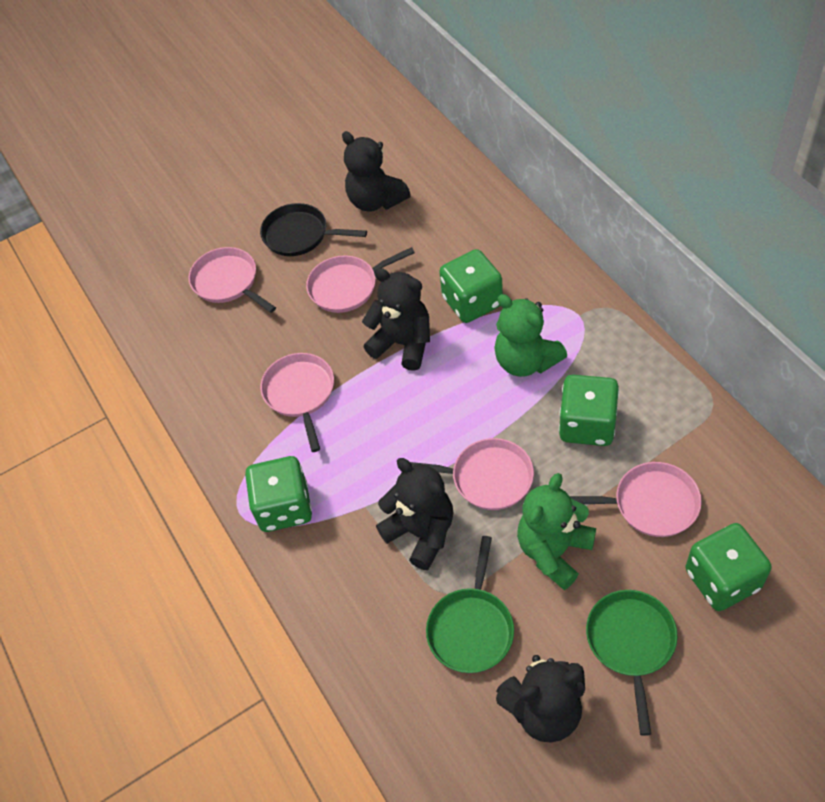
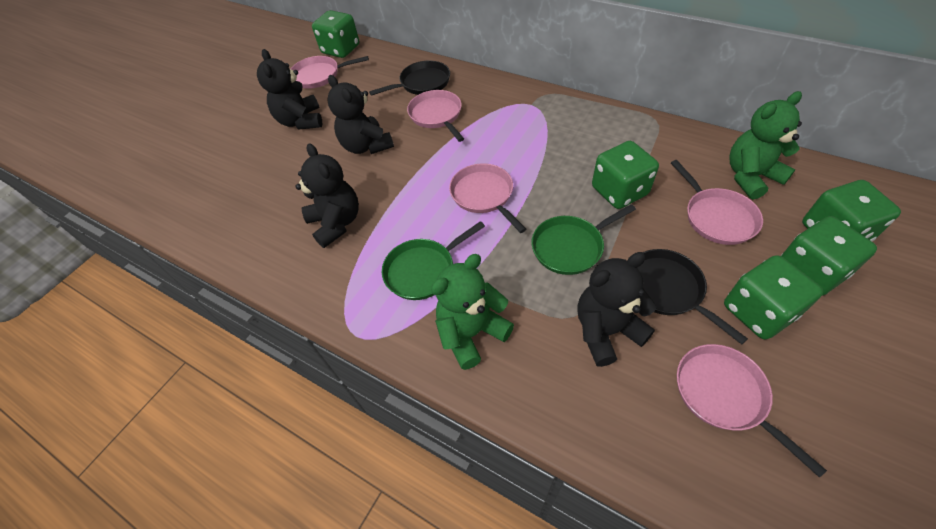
black pan: [260,203,367,256] = 1 -> [369,61,450,96] [637,249,748,345] = 2
green dice: [245,456,312,532] [439,249,503,323] [559,375,619,446] [685,523,772,611] = 4 -> [312,10,359,58] [592,141,659,209] [724,255,823,340] [781,216,877,296] [802,180,901,241] = 5

